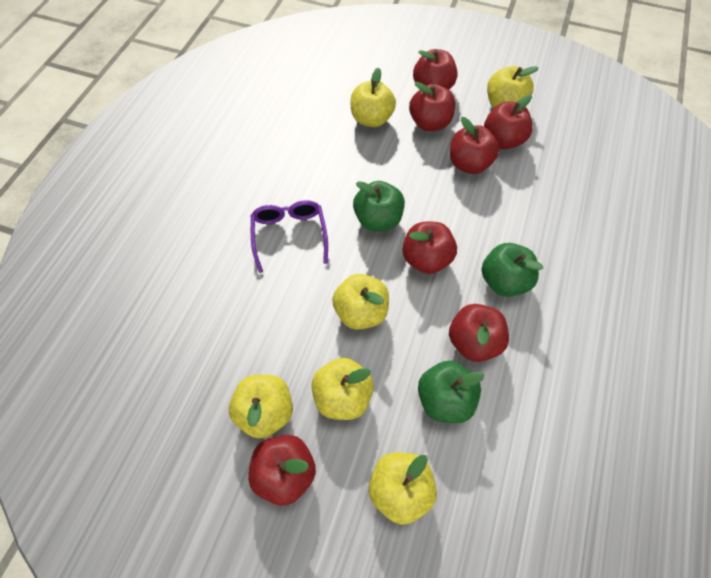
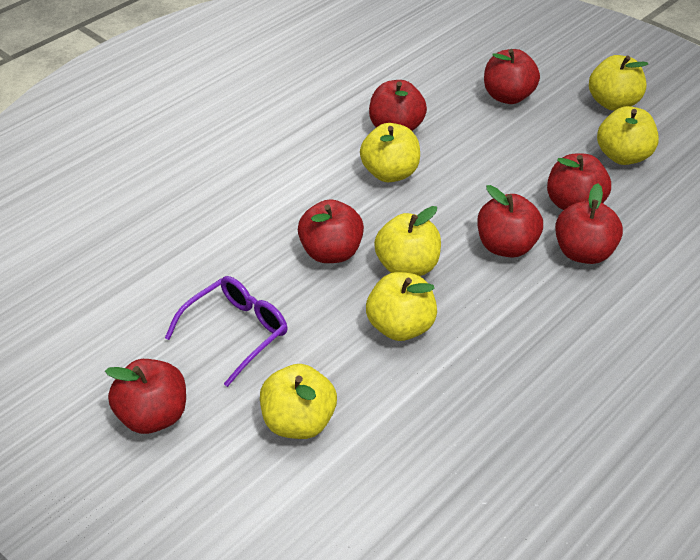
green apple: [353,181,405,231] [418,361,484,423] [482,243,543,297] = 3 -> none = 0

